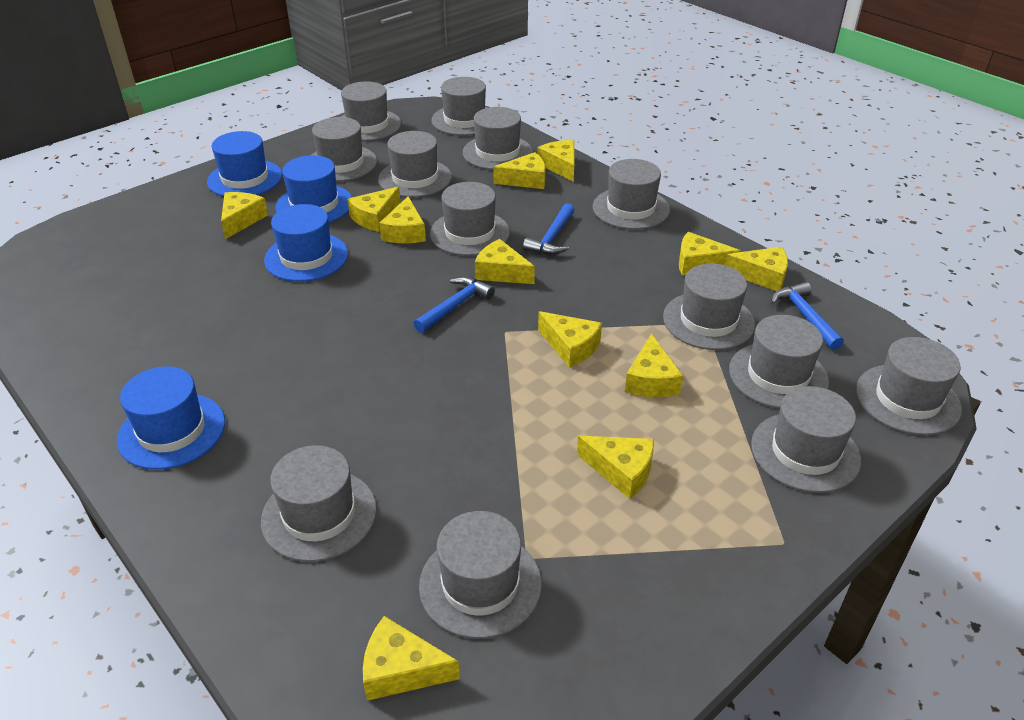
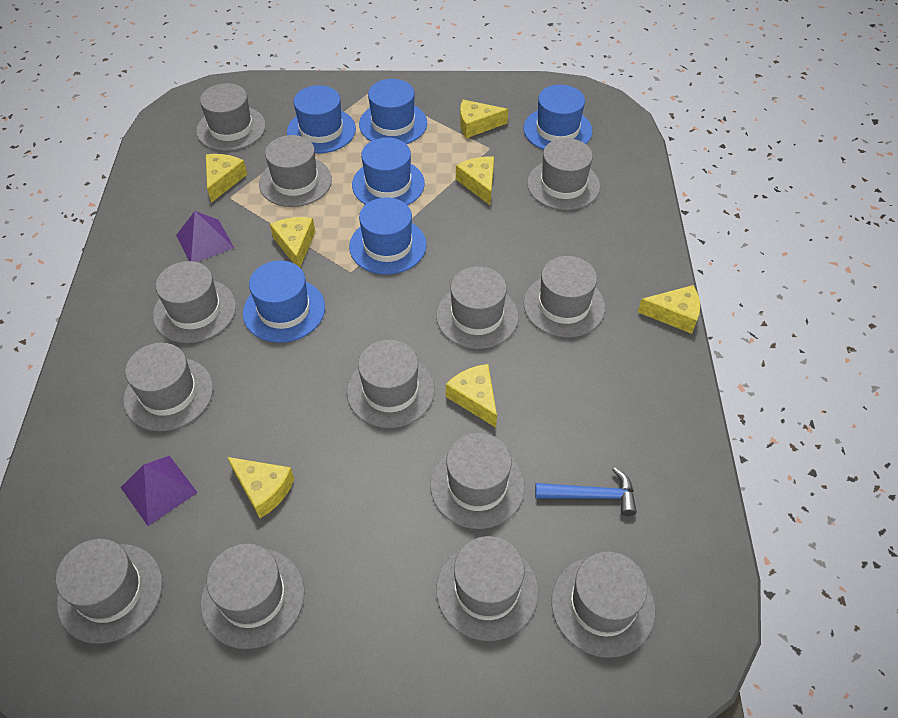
blue hammer: [413,276,495,333] [523,203,574,255] [771,282,844,350] = 3 -> [535,467,637,516] = 1
blue hat: [117,366,225,470] [207,131,282,197] [264,204,348,282] [275,155,352,223] = 4 -> [243,261,325,343] [287,85,356,153] [349,197,427,275] [352,138,425,205] [359,79,427,144] [524,85,592,150] = 6
purple pyramid: none = 0 -> [121,456,198,526] [176,211,234,262] = 2
yellow cheese: [221,192,268,239] [347,187,401,232] [363,616,460,701] [379,196,426,243] [475,239,535,284] [493,152,545,189] [537,140,574,182] [538,311,602,368] [577,436,654,499] [625,334,683,397] [679,232,741,276] [725,247,788,291] = 12 -> [206,154,247,203] [227,457,294,518] [270,217,315,267] [446,364,497,428] [456,157,494,205] [460,100,508,138] [638,285,700,334] = 7

